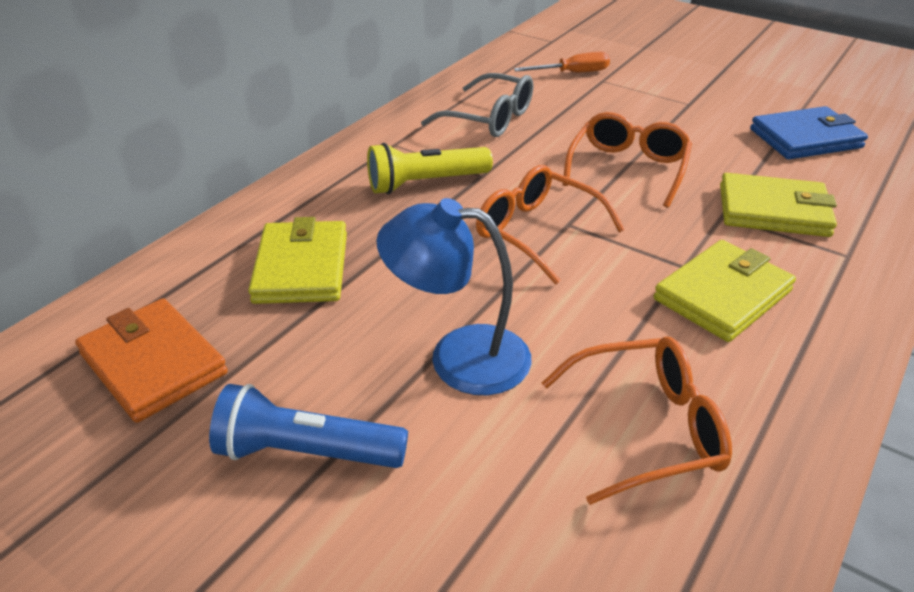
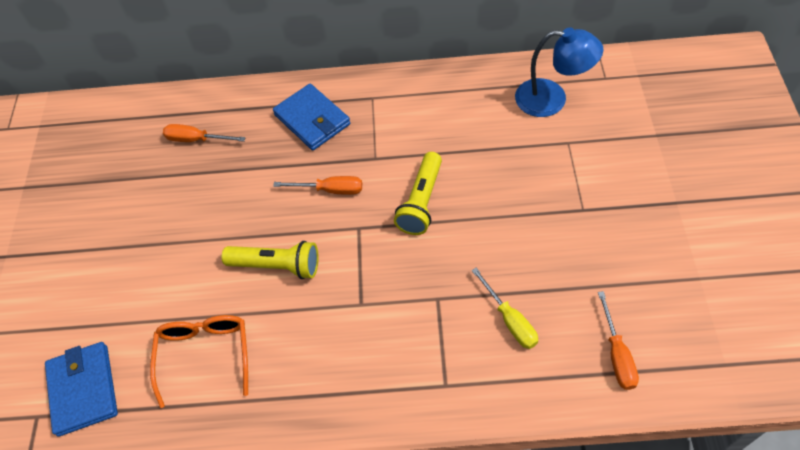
blue flashlight: [209,384,408,468] = 1 -> none = 0
blue wallet: [750,106,868,160] = 1 -> [45,342,118,437] [273,84,350,150] = 2
grey glasses: [421,73,533,137] = 1 -> none = 0
orange glasses: [476,165,625,284] [542,337,732,505] [563,112,692,208] = 3 -> [150,315,248,408] = 1
orange screwdriver: [514,52,610,72] = 1 -> [163,124,246,142] [273,176,362,195] [598,291,639,390] = 3
orange wallet: [75,298,228,423] = 1 -> none = 0
yellow flashlight: [367,143,493,194] = 1 -> [222,241,319,279] [394,152,442,235] = 2
yellow screwdriver: none = 0 -> [472,268,538,349] = 1
yellow wallet: [248,217,347,304] [654,240,796,342] [720,173,837,237] = 3 -> none = 0

